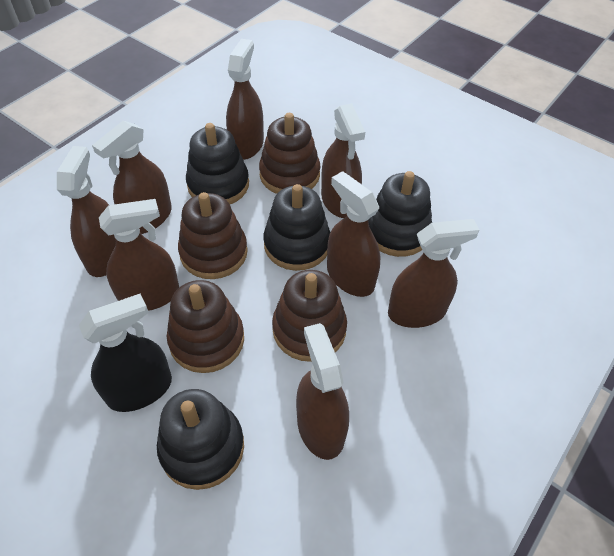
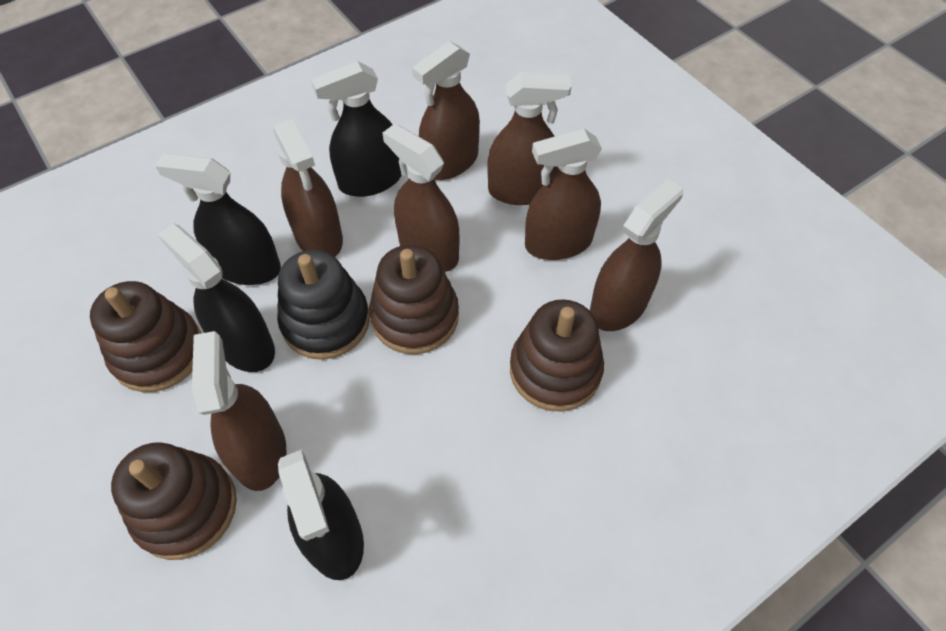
black spray bottle: [79,294,172,412] = 1 -> [155,153,281,285] [158,223,275,372] [278,449,364,580] [311,61,402,197] = 4
black stacking toy: [157,389,244,490] [186,123,249,204] [263,184,330,271] [368,171,432,257] = 4 -> [277,250,370,360] = 1
brown spray bottle: [57,146,116,277] [92,121,172,234] [99,199,179,311] [226,39,264,160] [296,323,349,460] [321,104,365,218] [327,171,381,297] [388,219,479,328] = 8 -> [192,331,286,491] [273,119,343,257] [383,124,459,272] [412,41,480,180] [487,72,572,205] [525,128,602,260] [590,179,683,331] = 7

